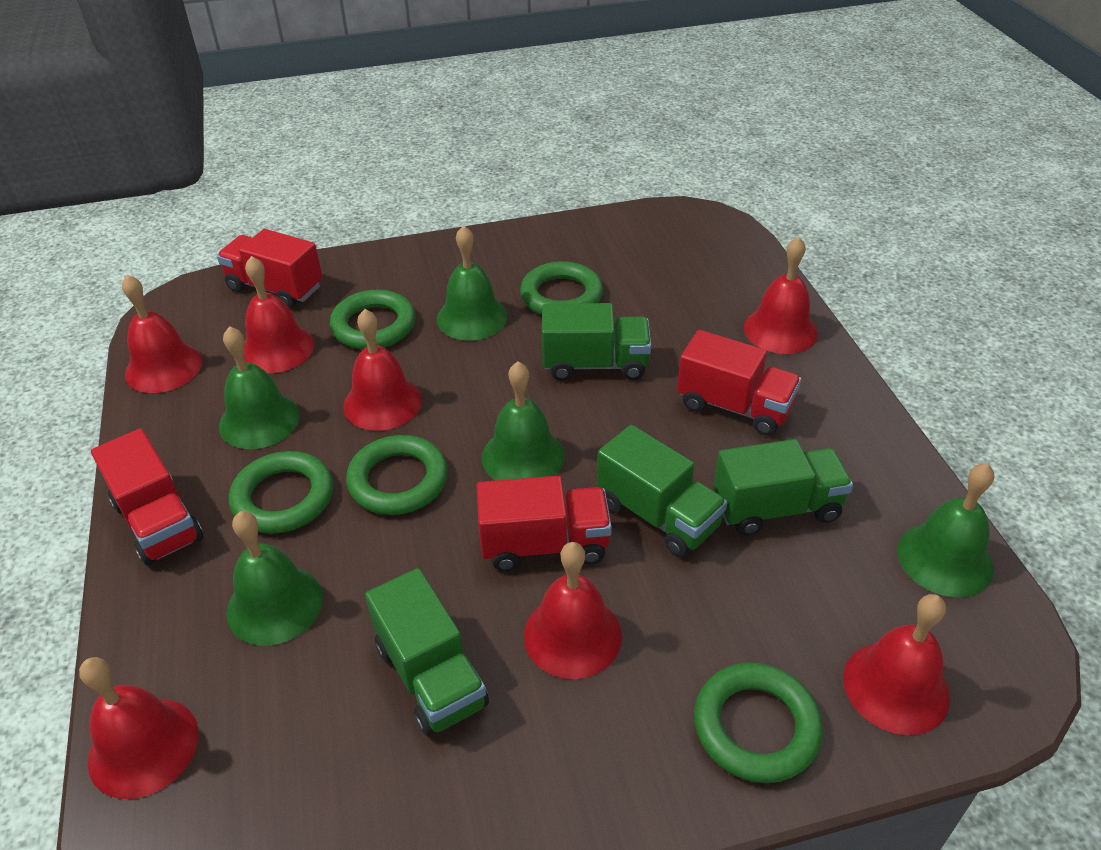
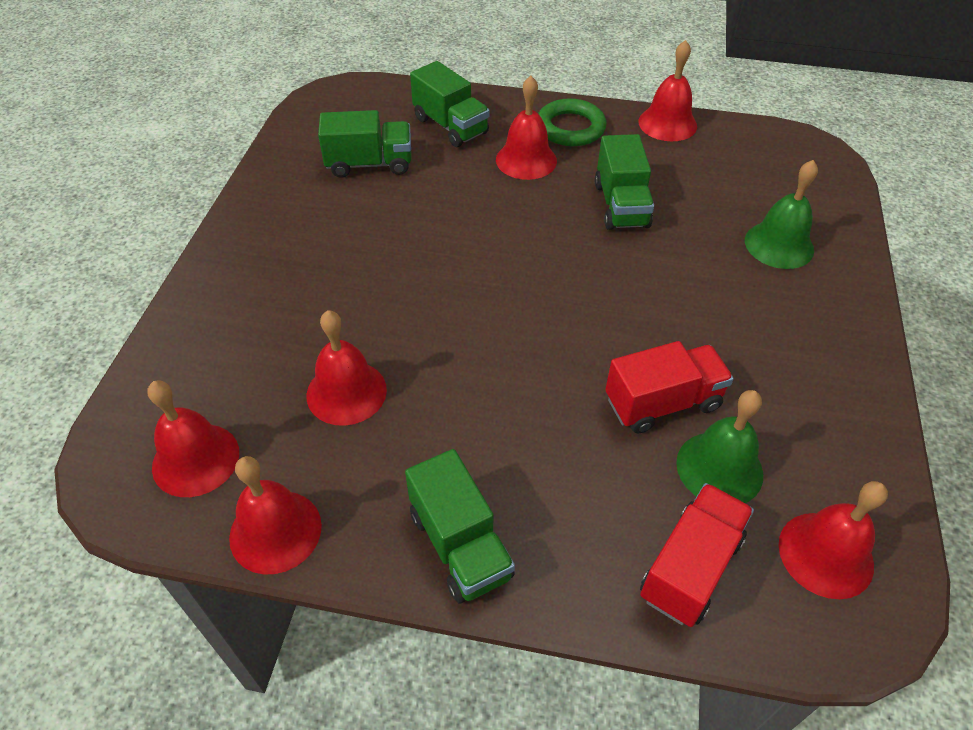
green bell: [219,326,300,449] [226,511,323,646] [437,225,508,341] [482,361,564,481] [897,463,994,597] = 5 -> [676,390,763,503] [745,160,818,269] = 2
green ring: [229,451,333,533] [330,290,416,349] [346,435,448,515] [520,261,603,315] [694,663,823,783] = 5 -> [538,98,606,146] = 1
red bell: [79,657,198,799] [122,275,202,393] [244,256,314,373] [343,309,422,431] [524,542,622,679] [744,237,818,354] [843,594,950,735] = 7 -> [147,380,239,497] [229,456,322,575] [306,310,387,426] [496,76,557,180] [638,40,697,141] [779,481,888,599] = 6
red truck: [91,428,203,566] [217,229,323,308] [477,476,612,571] [677,330,801,436] = 4 -> [605,341,734,434] [640,483,754,627] = 2

